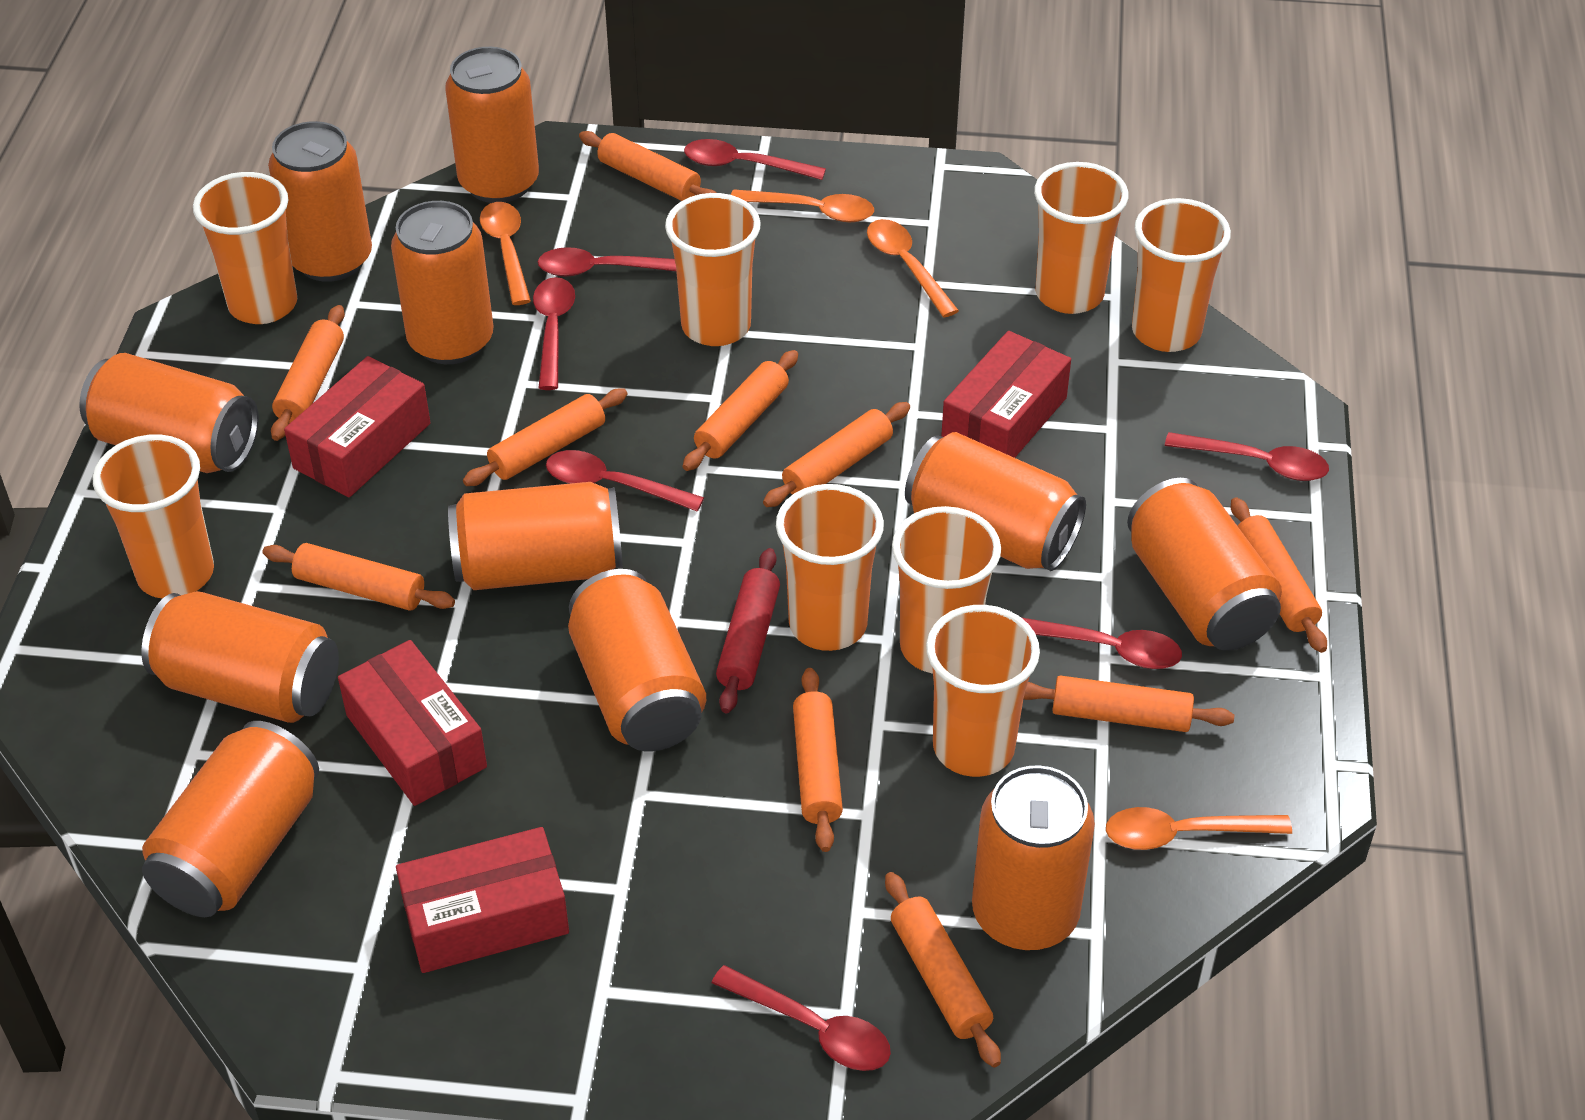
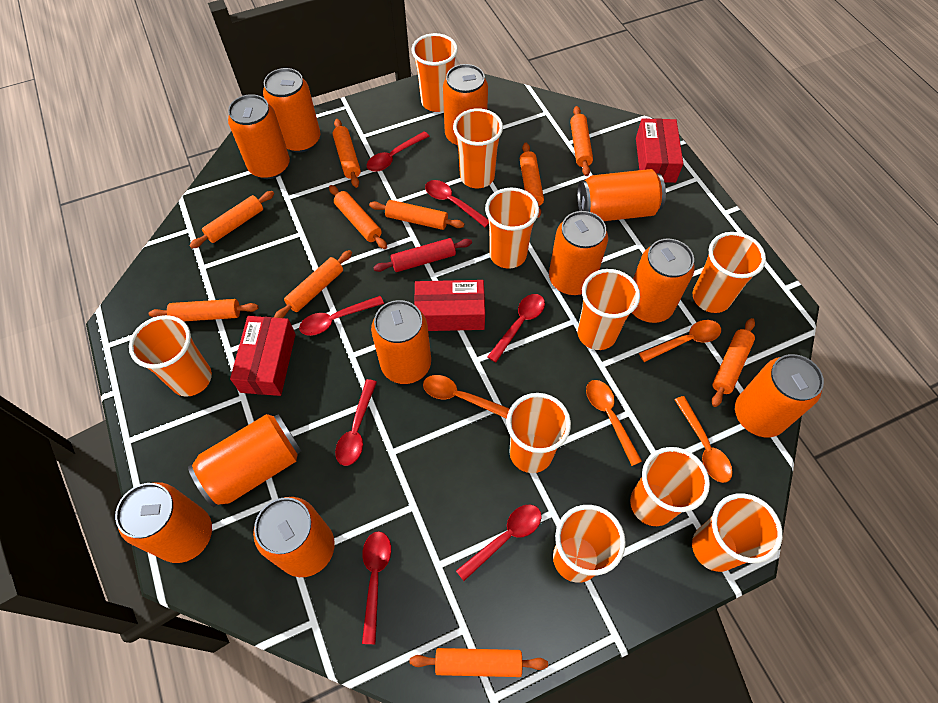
orange cup: [92,435,214,599] [193,172,297,324] [665,193,761,346] [776,484,884,651] [892,506,1001,673] [926,605,1040,777] [1034,162,1128,314] [1132,198,1231,352] = 8 -> [129,315,212,396] [412,33,458,112] [453,108,503,188] [485,188,539,269] [507,393,571,473] [553,505,626,583] [577,269,640,350] [630,447,710,526] [692,493,783,572] [693,232,766,313] = 10
red box: [284,356,431,497] [338,640,487,806] [396,827,569,973] [941,331,1071,458] = 4 -> [230,316,296,396] [414,280,485,331] [636,118,683,183] = 3

